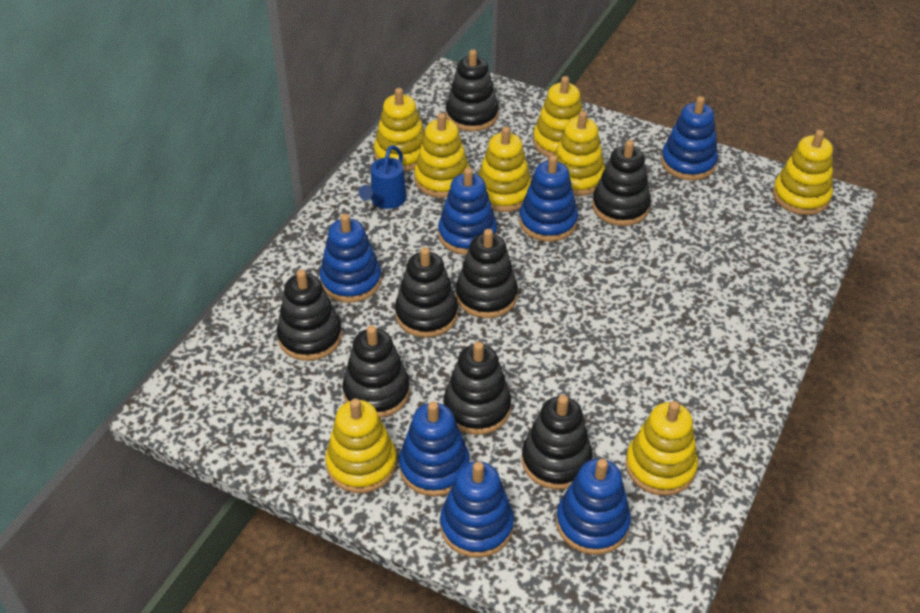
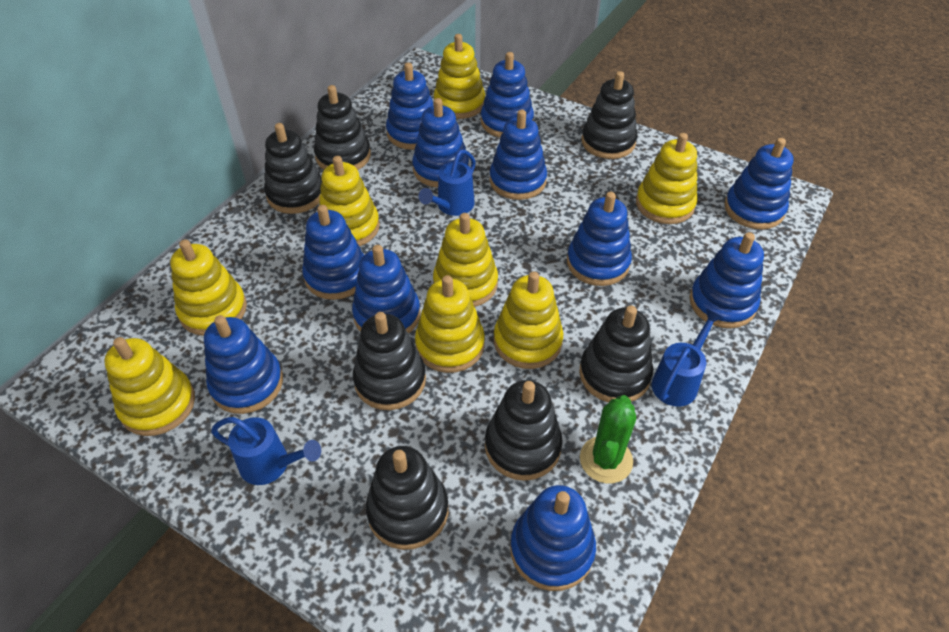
black stacking toy: [277,270,342,361] [343,326,410,418] [395,247,458,338] [444,342,511,435] [446,49,499,131] [456,229,518,318] [522,395,593,490] [592,140,651,226] = 8 -> [264,123,322,214] [314,85,371,170] [353,312,426,410] [366,446,448,550] [485,380,563,481] [579,306,653,403] [582,71,637,159] = 7
blue stacking toy: [320,214,381,303] [399,402,470,496] [438,168,497,255] [440,461,514,558] [519,155,578,242] [556,459,631,555] [661,96,718,180] = 7 -> [204,315,283,414] [302,205,364,300] [352,245,420,334] [386,62,434,150] [412,98,469,187] [481,52,534,137] [490,110,547,200] [510,485,596,591] [567,192,632,286] [689,232,764,328] [724,138,794,229] = 11
blue watering can: [358,145,407,209] = 1 -> [211,417,321,485] [419,150,476,216] [652,309,724,407] = 3
green cactus: none = 0 -> [580,395,636,484] = 1

